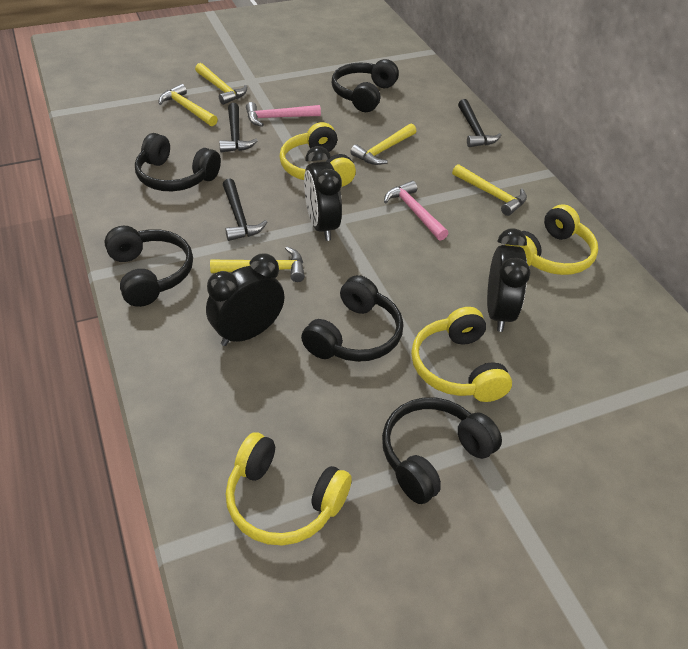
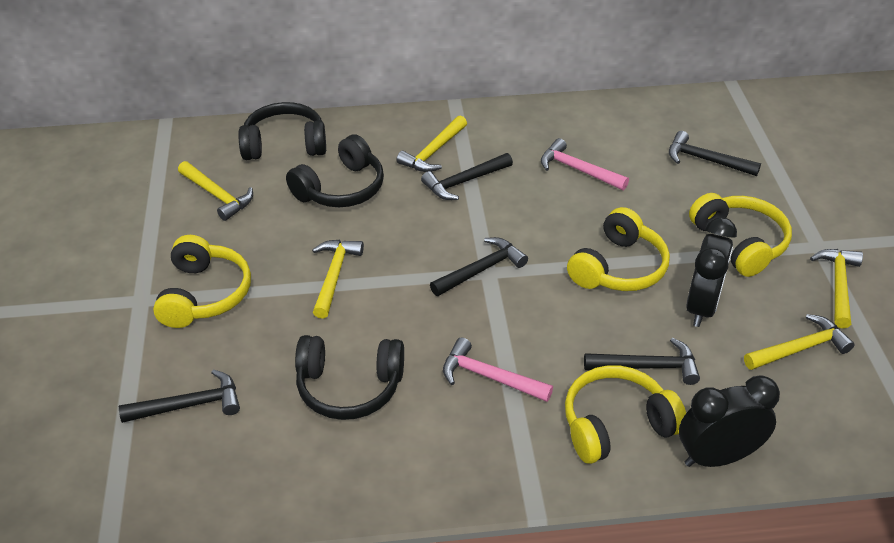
black clock: [206,254,285,346] [304,146,342,241] [487,228,530,332] = 3 -> [679,376,780,467] [686,217,737,327] = 2
black hammer: [219,103,258,152] [223,179,267,241] [458,99,501,147] = 3 -> [119,369,240,423] [421,153,513,200] [430,237,528,296] [584,338,700,385] [669,131,761,176] = 5
black headphones: [104,226,193,307] [135,133,221,191] [301,275,403,362] [332,59,399,112] [382,397,502,504] = 5 -> [238,102,326,160] [286,134,384,207] [295,335,404,420] = 3

